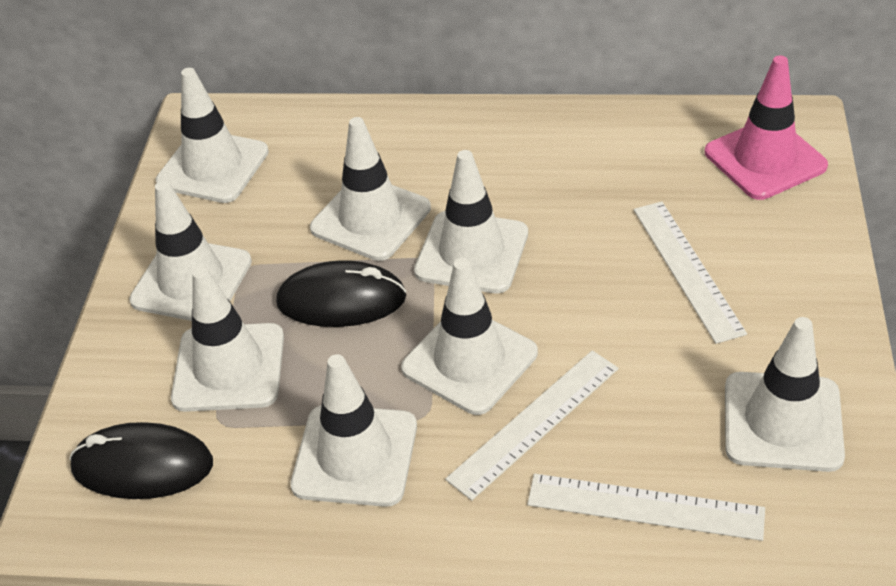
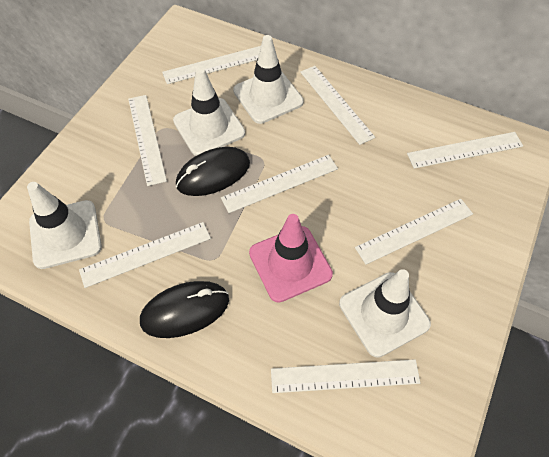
white ruler: [445,351,619,500] [527,474,765,541] [634,201,747,344] = 3 -> [79,222,211,288] [128,95,167,186] [162,46,261,84] [221,155,338,213] [271,359,420,393] [300,66,375,145] [355,199,473,264] [407,132,523,169] = 8
white traffic cone: [129,180,252,321] [156,68,269,203] [171,267,284,412] [290,354,417,507] [310,117,431,261] [401,258,538,415] [414,150,528,293] [725,317,845,472] = 8 -> [27,182,102,269] [173,67,245,156] [233,35,304,124] [339,269,431,358] = 4

